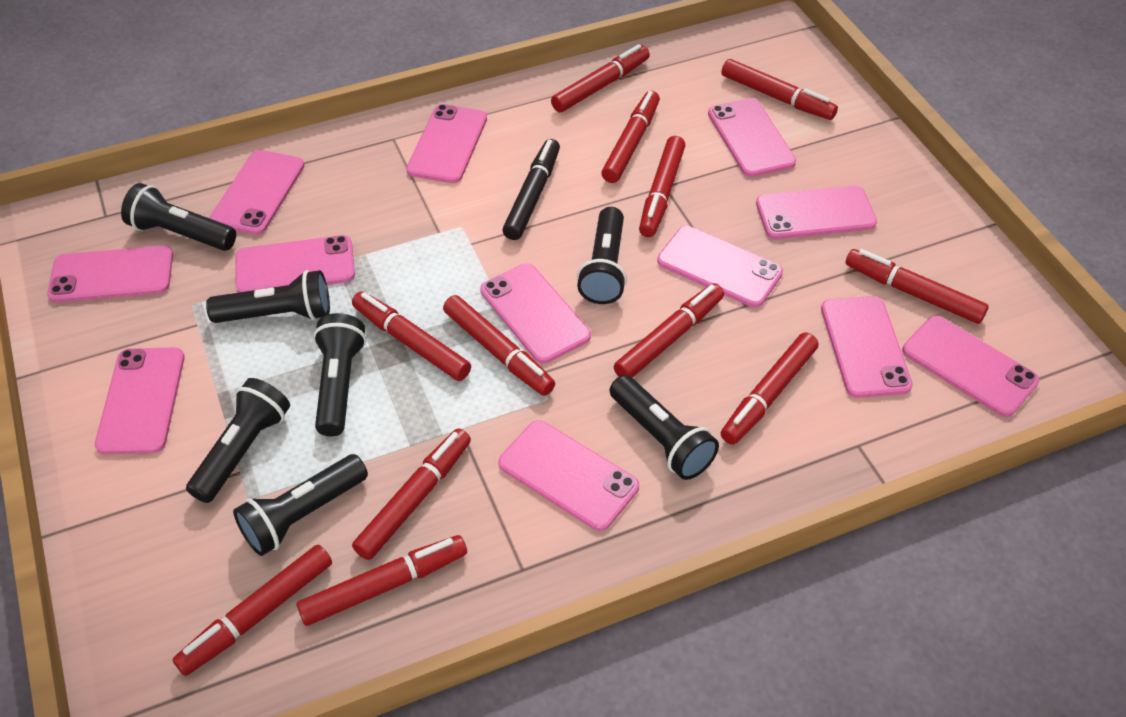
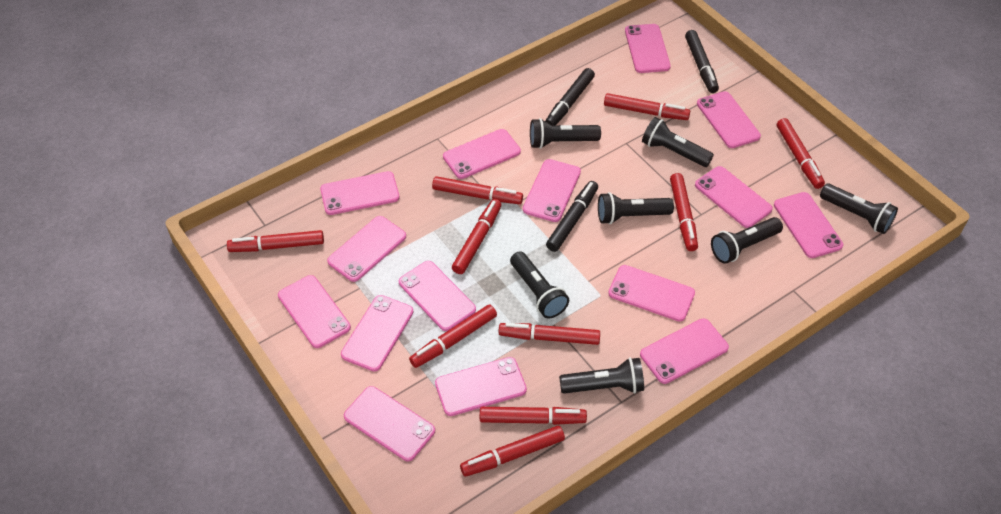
black marker: [503,139,560,240] = 1 -> [545,68,595,125] [546,181,598,252] [685,30,719,93] = 3
pink phone: [47,246,173,303] [95,347,185,454] [210,150,305,235] [235,235,355,293] [406,104,487,183] [480,263,591,364] [498,420,639,531] [657,226,783,307] [708,98,796,177] [756,185,877,239] [821,296,913,398] [902,315,1040,417] = 12 -> [278,275,351,348] [320,171,399,215] [327,216,406,282] [341,295,413,372] [344,386,435,461] [399,261,476,331] [435,357,527,416] [443,129,521,179] [523,159,581,222] [608,265,695,322] [625,24,671,73] [640,318,729,384] [695,166,773,228] [697,91,761,148] [774,192,843,258] = 15
red marker: [172,545,332,676] [296,535,467,626] [352,291,471,381] [352,428,471,560] [443,295,555,396] [551,44,650,112] [601,91,660,183] [614,283,724,378] [639,136,685,237] [721,59,838,120] [721,332,818,445] [846,249,989,324] = 12 -> [227,230,324,252] [409,304,497,368] [432,176,523,204] [452,199,502,274] [460,426,565,476] [480,407,587,425] [498,323,600,345] [604,93,690,120] [670,173,698,251] [777,118,825,189] = 10

